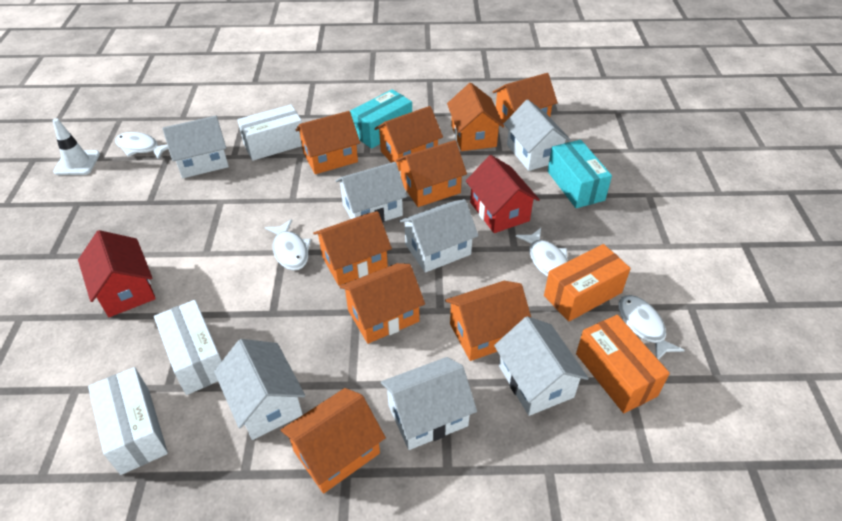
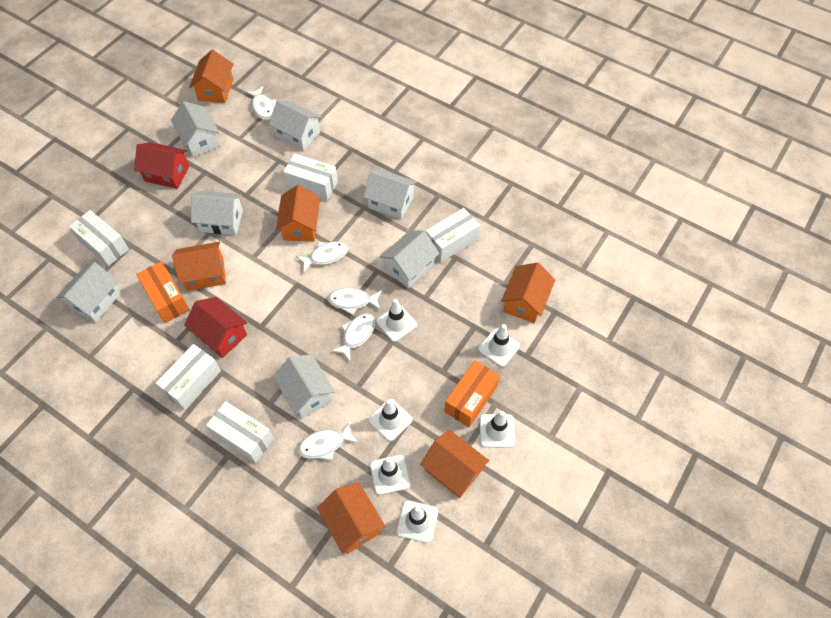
orange house: [281,388,386,494] [296,111,360,174] [313,211,392,286] [339,263,425,344] [375,106,443,171] [396,140,467,207] [445,281,531,361] [447,83,504,151] [493,73,558,123] = 9 -> [172,242,226,291] [189,50,233,103] [276,185,320,241] [317,482,386,554] [420,430,489,498] [501,263,555,323] = 6
turquoise box: [350,89,412,149] [548,140,612,208] = 2 -> none = 0
white box: [88,367,168,475] [154,300,222,395] [237,104,302,161] = 3 -> [69,210,129,266] [155,344,221,410] [206,401,274,463] [283,154,338,200] [425,208,480,263] = 5
white fish: [115,132,168,160] [265,219,311,271] [516,228,568,277] [619,295,685,360] = 4 -> [246,86,276,120] [296,241,349,273] [298,421,358,460] [328,288,382,315] [331,313,375,361] = 5
white traffic cone: [53,118,100,175] = 1 -> [368,399,413,441] [370,455,410,495] [376,299,417,342] [397,500,438,543] [478,324,520,367] [480,411,515,448] = 6

